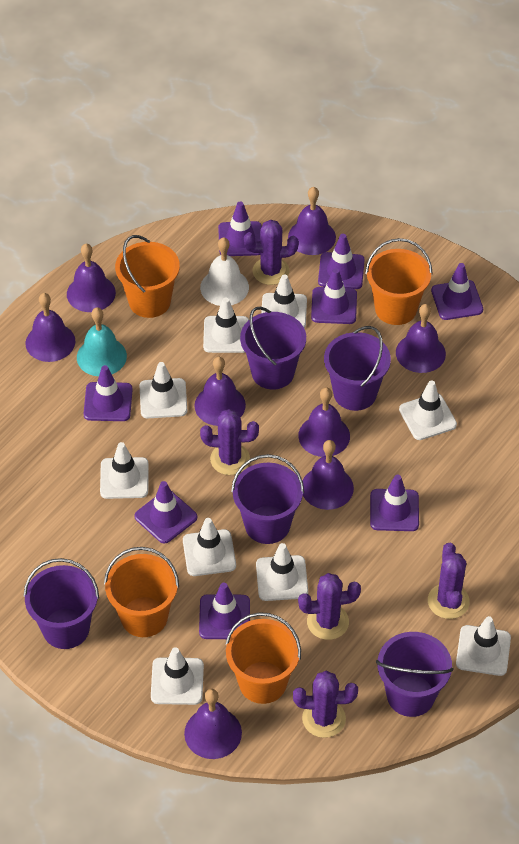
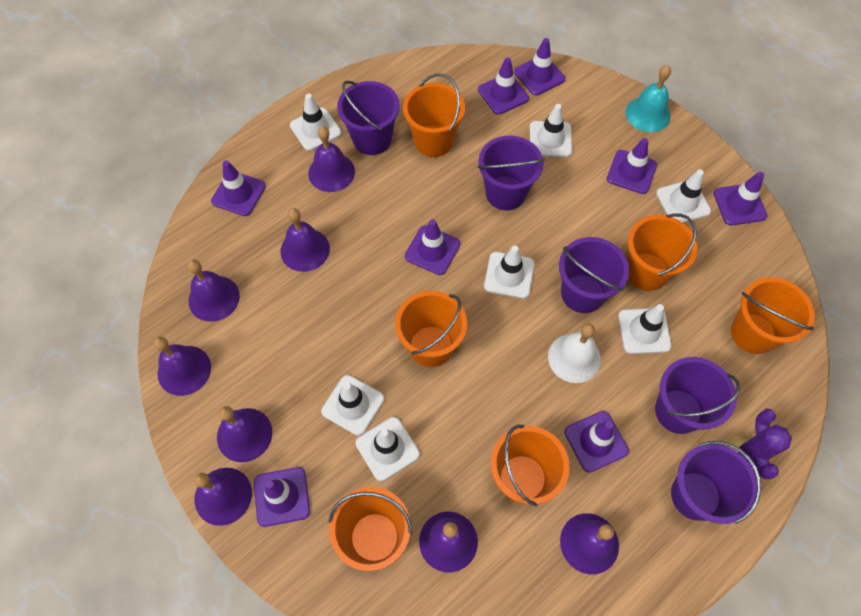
orange bucket: [104,547,179,637] [115,235,180,318] [225,612,301,704] [365,238,433,325] = 4 -> [328,487,412,571] [395,291,467,367] [403,73,465,157] [491,425,570,506] [627,213,697,291] [731,277,815,354] = 6
purple cactus: [200,409,259,475] [244,220,299,285] [293,671,358,738] [298,573,361,640] [428,543,470,619] = 5 -> [727,409,792,479] = 1
white traffic cone: [100,442,149,499] [139,362,187,418] [151,647,204,705] [183,518,236,576] [203,298,249,353] [256,543,308,601] [261,274,307,328] [399,380,457,440] [456,616,511,676] = 9 -> [290,93,342,151] [321,375,384,436] [356,417,420,481] [484,245,535,299] [530,104,572,157] [618,304,672,354] [656,169,711,223] = 7

